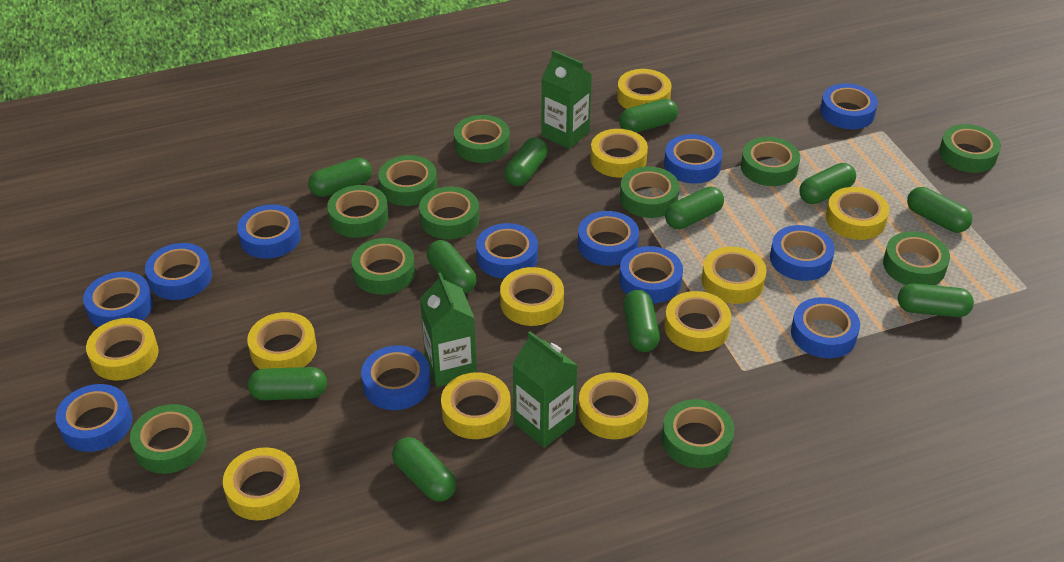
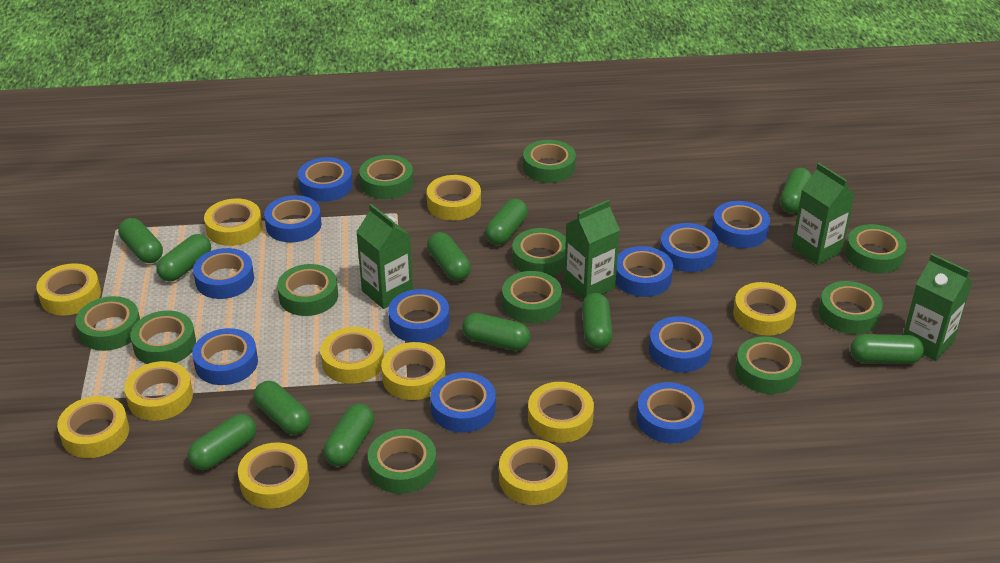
blue tape: [55,384,133,452] [83,271,153,327] [145,243,212,300] [237,204,301,259] [361,345,431,410] [476,223,538,279] [578,211,639,266] [619,246,683,303] [664,134,723,183] [770,225,835,281] [791,297,860,358] [820,83,878,129] = 12 -> [192,328,258,385] [193,248,254,299] [264,195,322,242] [298,157,353,202] [388,289,450,343] [430,372,496,433] [616,246,673,297] [637,382,704,443] [649,316,713,372] [660,223,718,272] [712,201,770,248] = 11
green carton: [420,272,477,387] [512,331,578,448] [541,50,592,149] = 3 -> [356,204,413,309] [564,200,620,300] [792,163,855,265] [903,254,972,361] = 4

